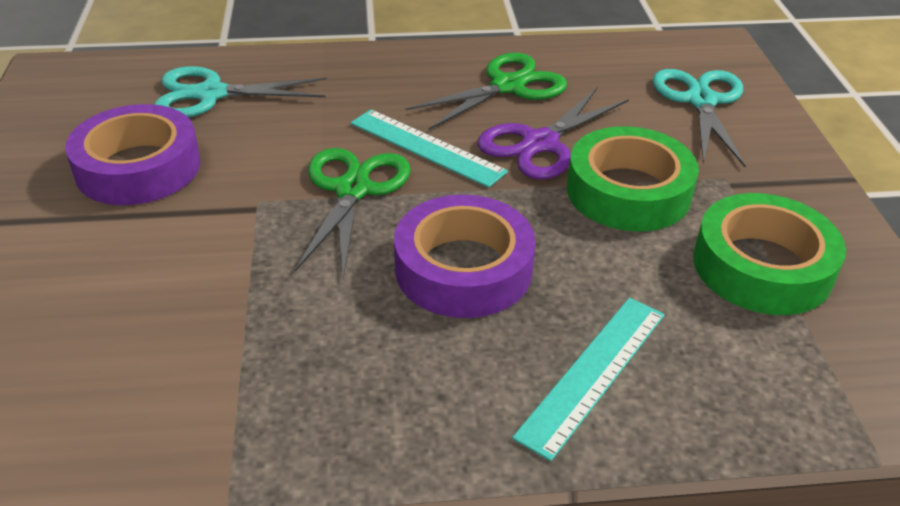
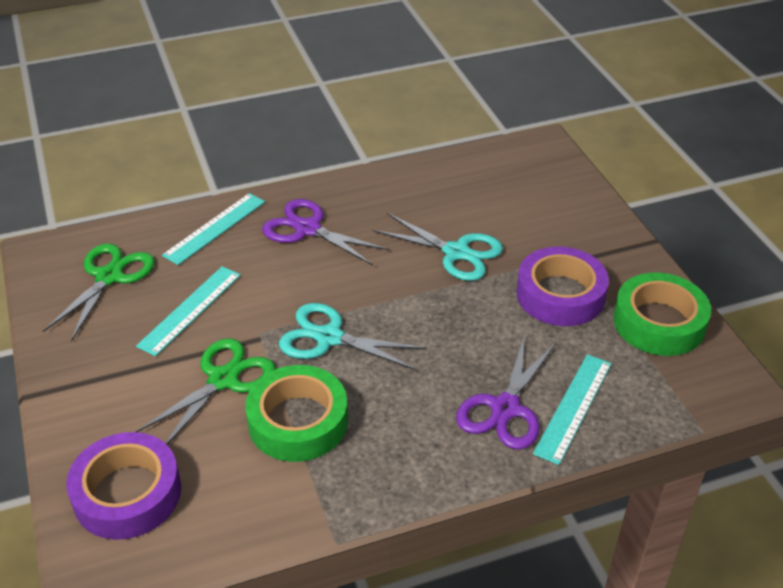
purple scissors: [477,88,629,179] = 1 -> [262,199,389,265] [456,335,556,449] = 2
turquoise ruler: [351,109,508,188] [512,298,665,461] = 2 -> [136,266,241,356] [162,193,265,265] [533,354,612,465] = 3

